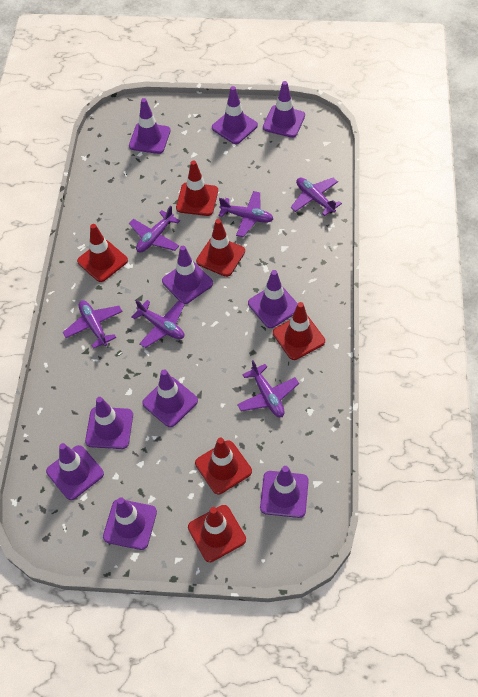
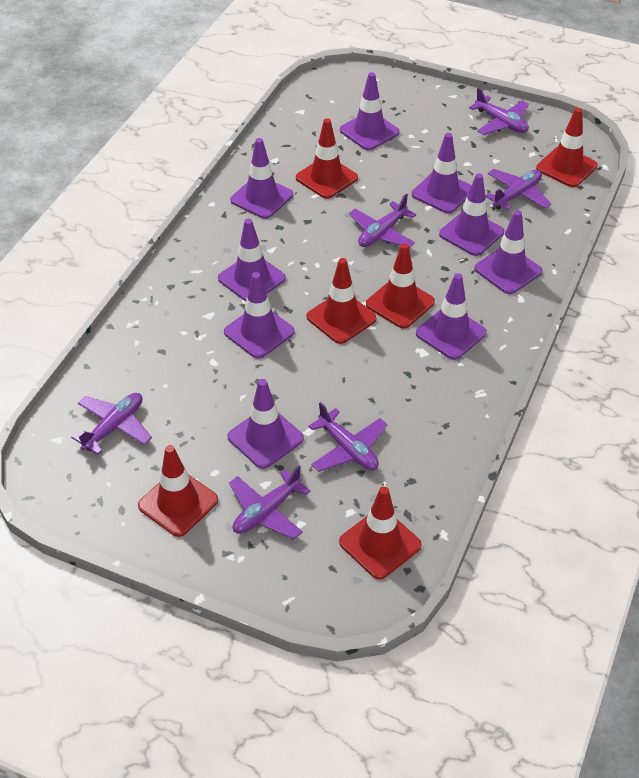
purple traffic cone: [46,443,104,500] [85,397,133,449] [103,497,157,550] [129,98,171,154] [142,369,198,427] [162,246,213,304] [212,86,258,144] [248,270,298,328] [260,466,309,518] [263,81,305,138] = 10 -> [218,219,286,302] [224,272,295,359] [227,379,304,469] [230,138,293,219] [340,72,400,150] [412,133,472,213] [416,273,487,360] [439,173,504,256] [474,210,542,294] = 9

